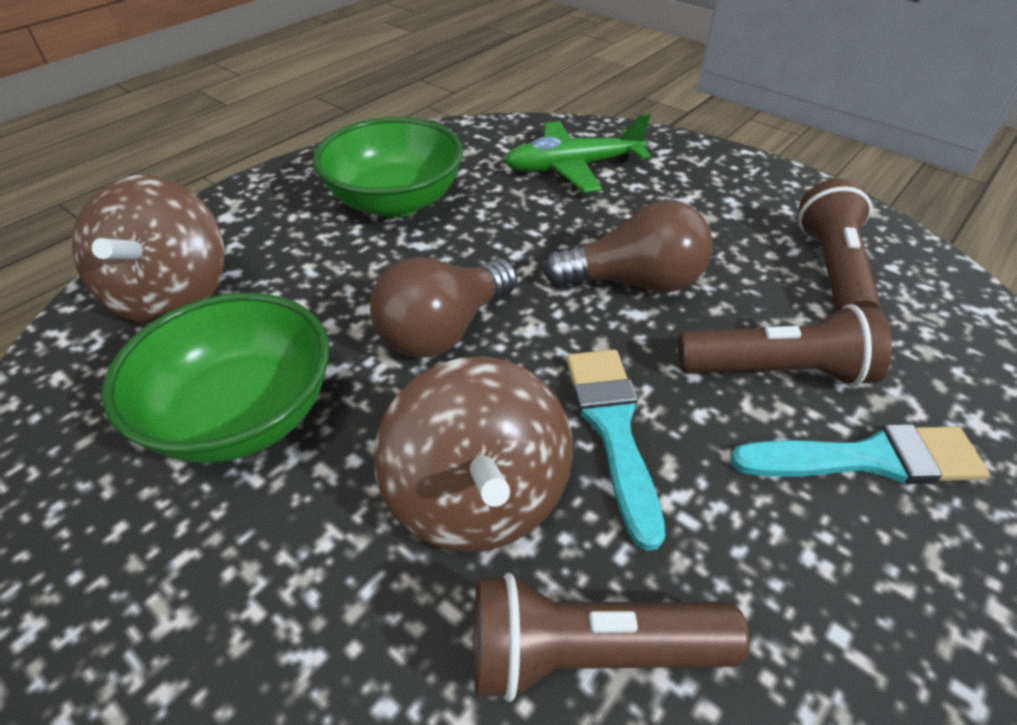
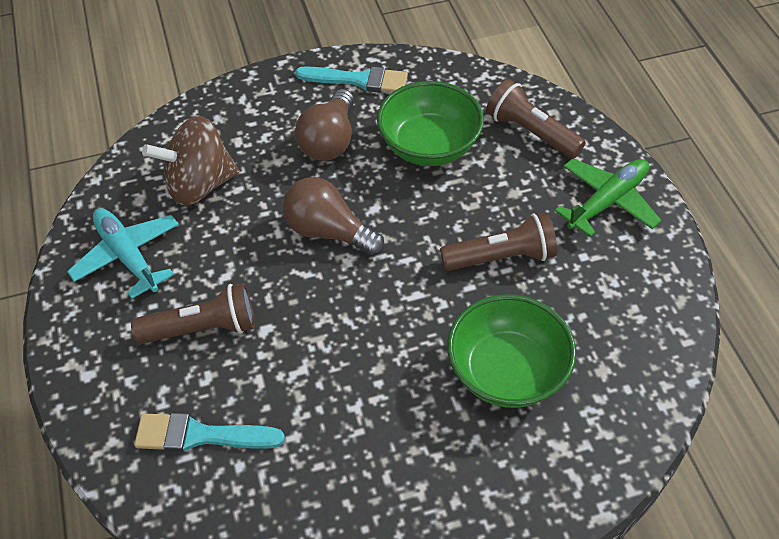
brown spinning top: [72,175,224,324] [373,356,573,552] = 2 -> [142,116,239,206] = 1
turquoise plane: none = 0 -> [67,208,179,299] = 1

